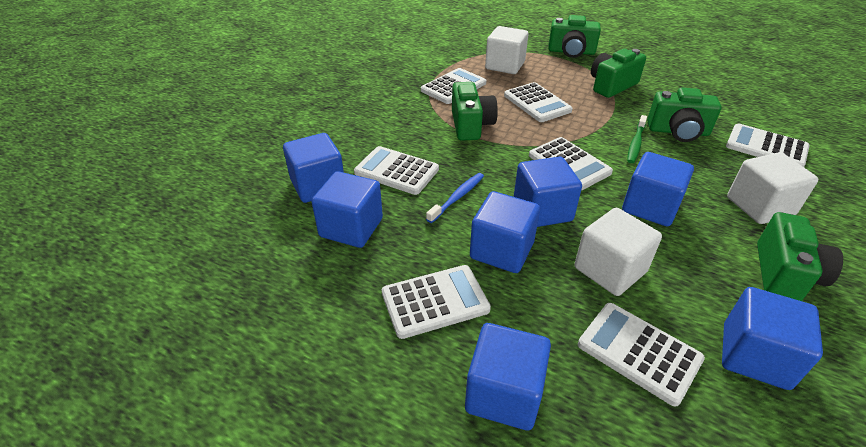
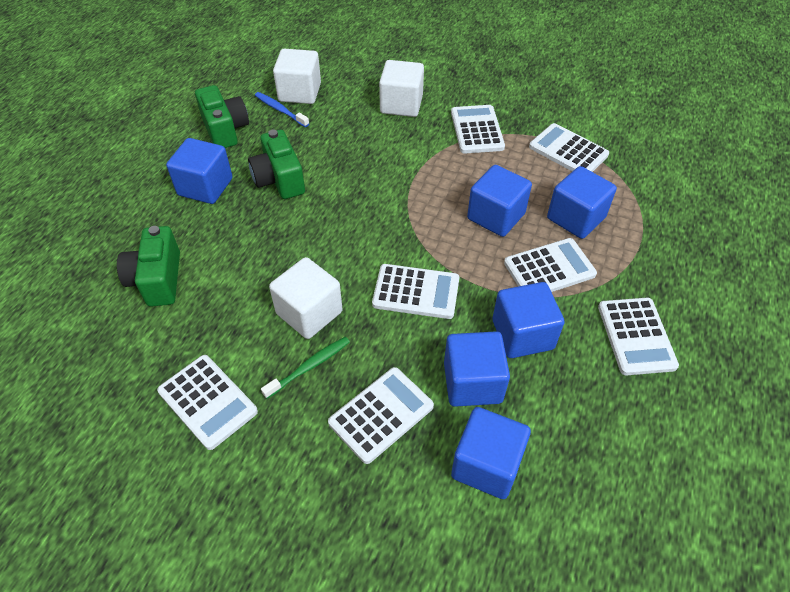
blue cube: [283,133,344,203] [312,171,383,248] [465,323,551,430] [470,191,540,273] [514,157,582,227] [622,152,694,227] [722,287,823,390] = 7 -> [166,138,233,204] [444,331,510,407] [451,407,531,499] [467,165,532,237] [492,282,565,358] [547,166,617,239] = 6
green camera: [452,82,498,141] [548,15,601,58] [591,49,646,98] [647,88,722,142] [757,212,843,301] = 5 -> [117,226,180,307] [195,85,249,148] [248,130,305,199] = 3

